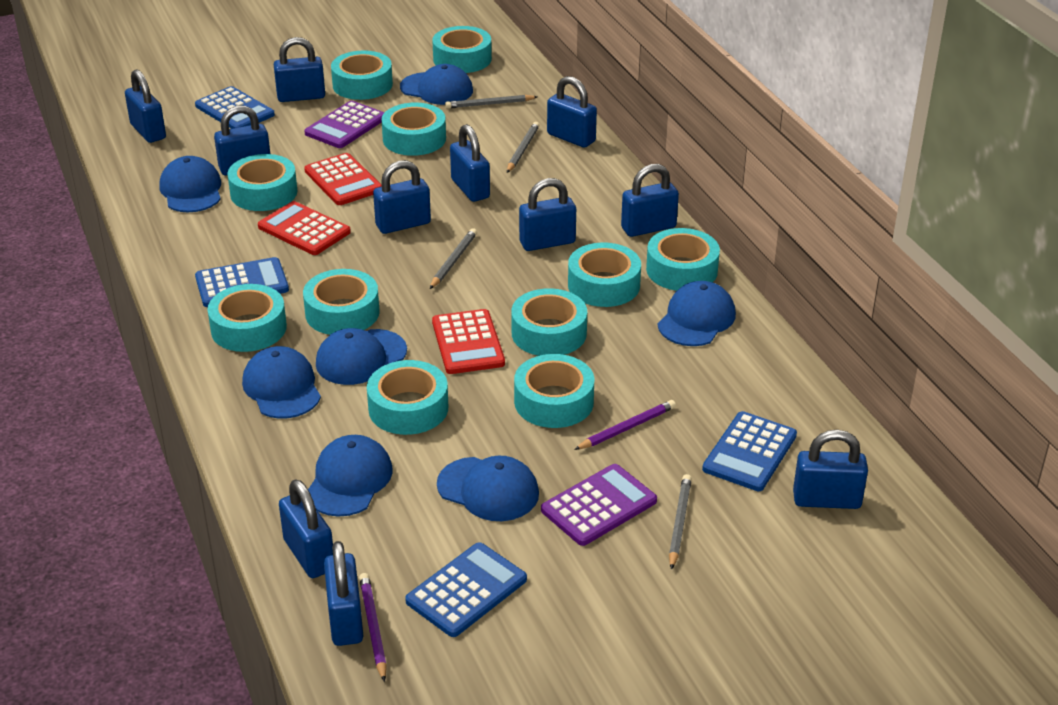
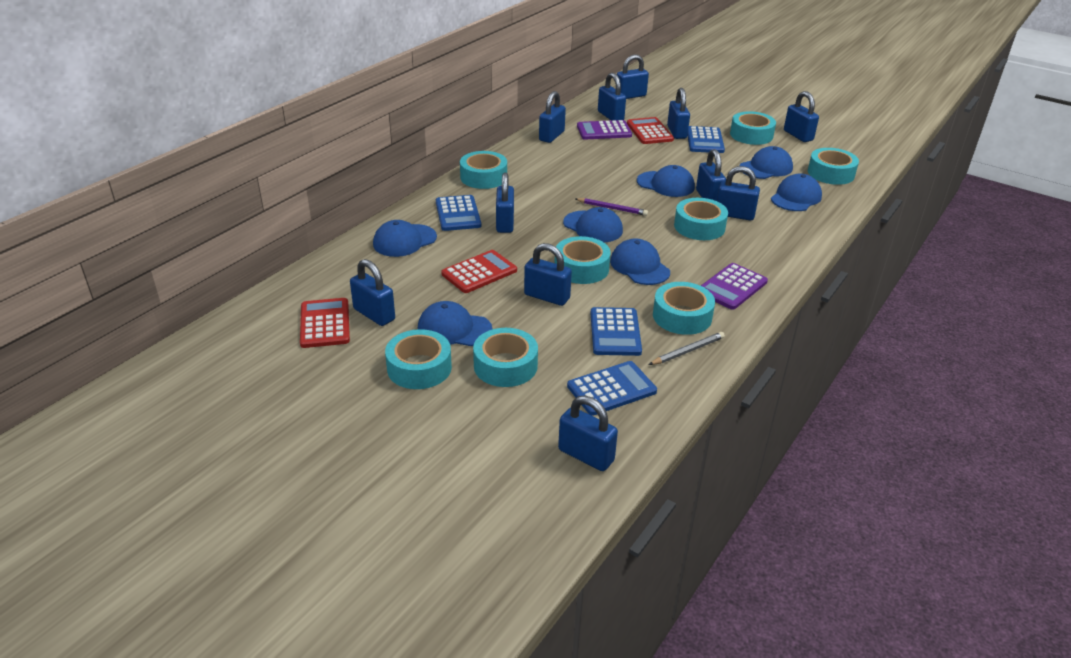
grey pencil: [430,228,477,289] [445,95,537,109] [507,122,540,173] [669,474,692,570] = 4 -> [649,332,725,365] = 1
purple pencil: [359,573,387,682] [574,400,676,450] = 2 -> [576,198,648,216] = 1
turquoise tape: [208,284,287,352] [227,154,298,211] [303,269,380,335] [331,51,393,100] [367,360,448,435] [382,103,446,156] [432,26,492,73] [511,288,587,356] [514,354,594,428] [568,242,641,307] [646,228,720,291] = 11 -> [385,329,452,389] [460,151,507,189] [473,328,538,387] [554,236,611,284] [653,282,715,335] [674,198,728,240] [730,111,776,145] [808,148,859,185] = 8

